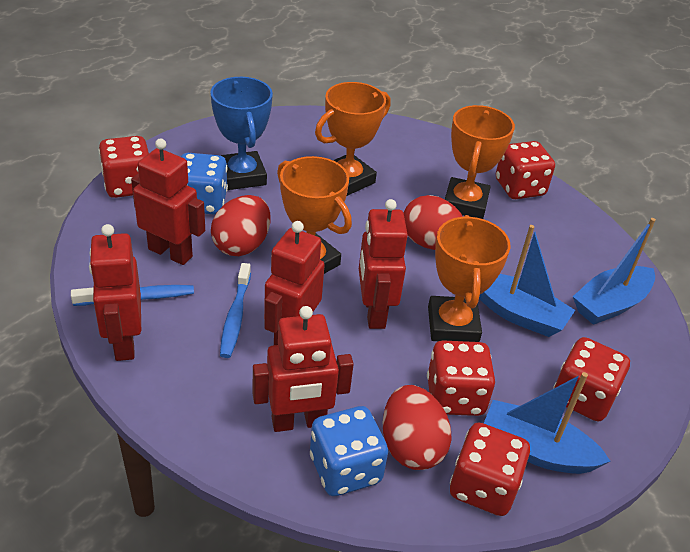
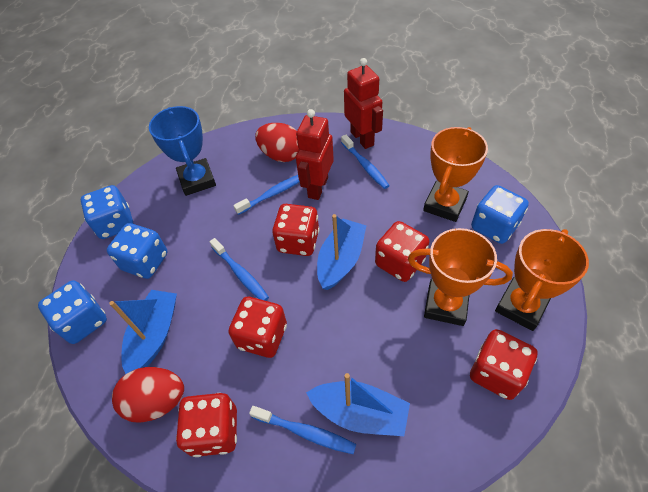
blue dice: [181,153,228,215] [310,406,388,496] = 2 -> [38,280,107,344] [81,185,134,239] [107,223,168,279] [471,185,529,244] = 4
blue toothbrush: [71,285,194,306] [220,263,251,358] = 2 -> [210,238,269,301] [233,175,300,215] [249,406,356,454] [341,135,390,189] = 4
orange trophy: [277,156,352,274] [315,82,391,196] [428,215,511,342] [445,105,515,219] = 4 -> [408,228,513,326] [423,127,488,222] [495,229,589,331] = 3
red egg: [211,195,270,256] [383,385,452,470] [404,195,463,250] = 3 -> [112,367,184,423] [255,123,299,162] = 2
red robot: [89,224,141,361] [131,138,205,265] [253,306,354,432] [264,221,325,345] [359,199,408,329] = 5 -> [296,109,334,200] [344,58,383,149] = 2

